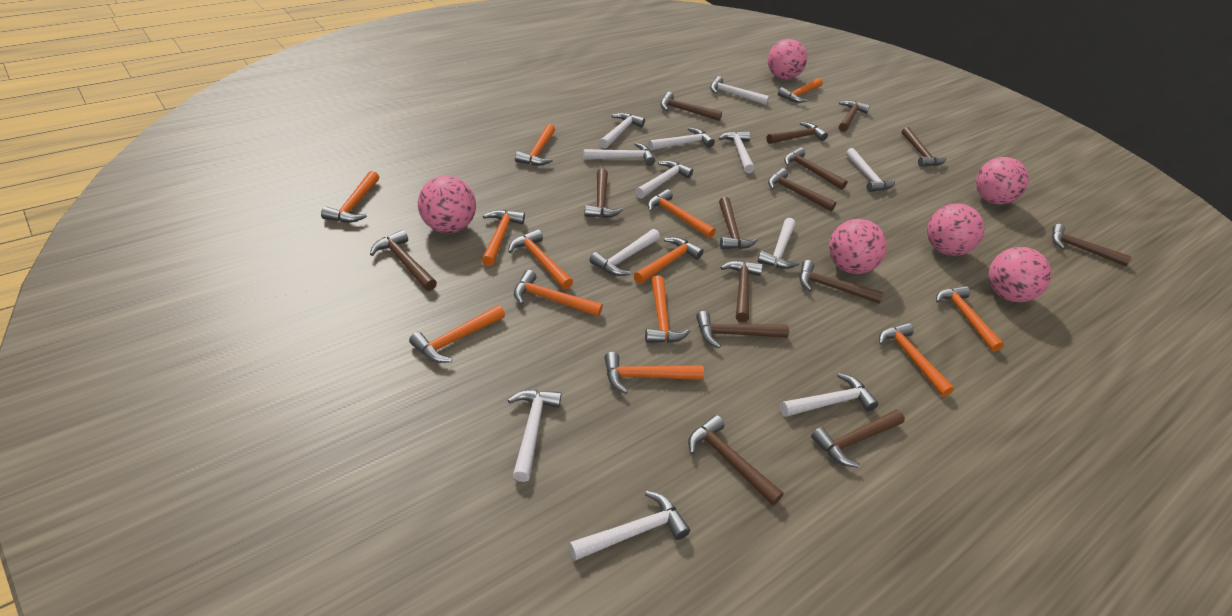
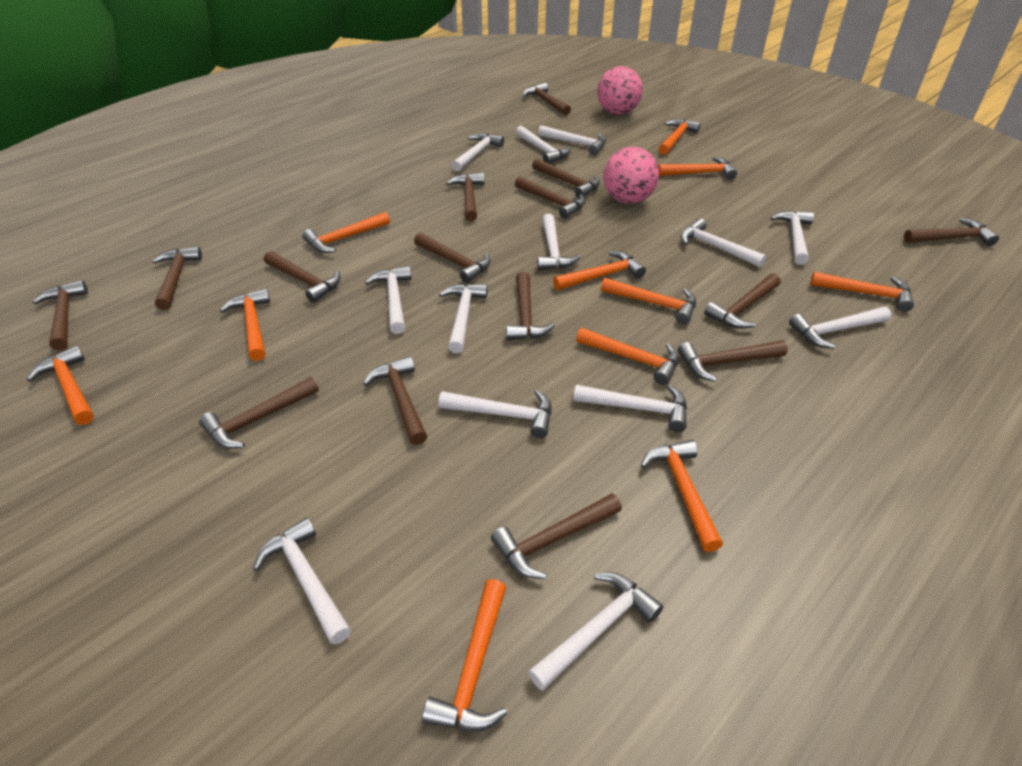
orange hammer: [321,171,379,223] [409,305,505,363] [482,210,525,266] [508,229,573,290] [514,270,603,317] [515,124,555,165] [604,352,704,394] [634,237,703,284] [645,276,691,343] [647,189,716,239] [778,78,823,103] [879,323,954,397] [936,286,1004,352] = 13 -> [27,346,94,425] [220,288,270,361] [302,212,390,253] [422,579,508,732] [553,251,646,290] [576,328,679,385] [601,278,696,324] [641,440,723,552] [658,119,701,155] [658,157,737,180] [810,272,914,312] = 11
pink ball: [418,176,476,233] [768,39,807,80] [829,219,887,274] [927,204,984,256] [976,157,1029,204] [989,247,1052,302] = 6 -> [597,66,643,115] [604,147,659,204] = 2
white hammer: [508,390,562,482] [569,491,690,561] [583,143,655,166] [589,229,660,276] [599,113,645,149] [636,160,693,198] [648,127,715,151] [710,76,769,105] [719,131,755,173] [757,218,800,269] [780,373,879,417] [846,148,895,192] = 12 -> [253,518,351,645] [365,266,412,334] [439,283,488,353] [439,390,552,438] [452,133,504,171] [516,126,571,164] [528,572,663,691] [537,214,581,270] [538,125,606,155] [573,384,687,432] [681,218,766,267] [770,210,814,265] [789,307,891,349] = 13

